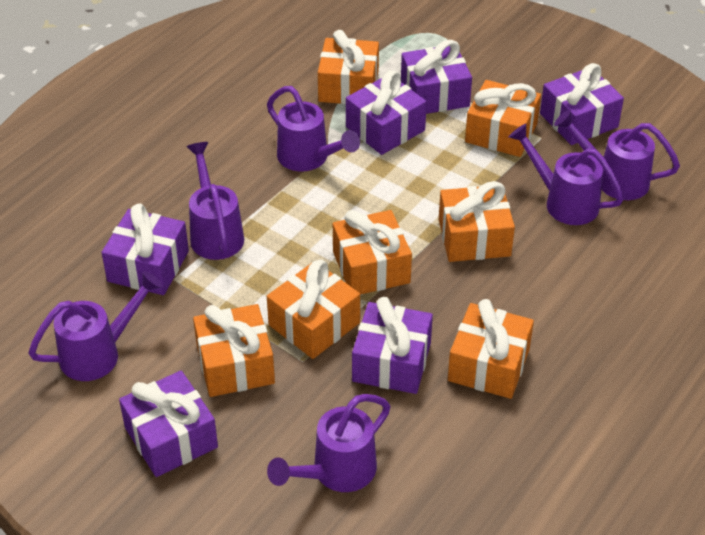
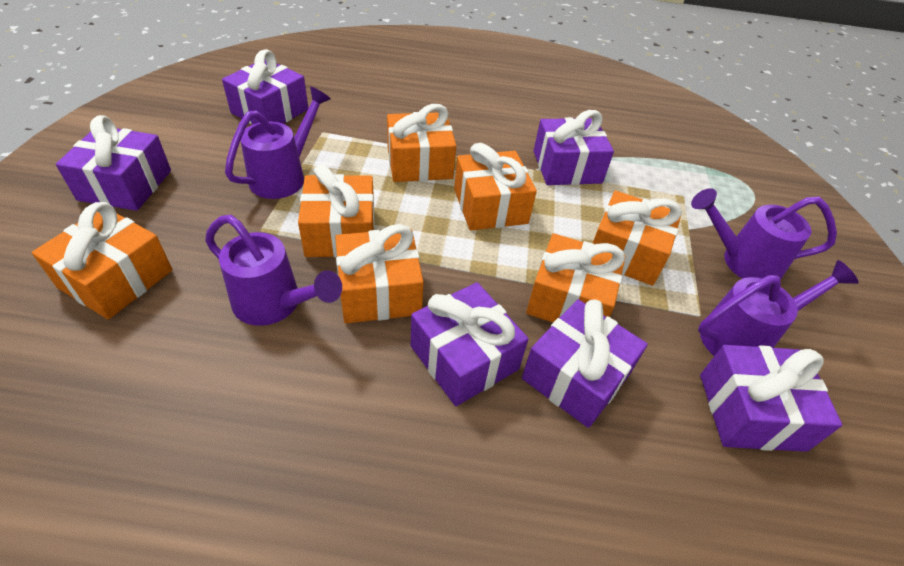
purple watering can: [28,271,163,381] [186,142,244,260] [267,86,360,171] [267,394,391,492] [508,124,624,225] [554,110,680,200] = 6 -> [205,215,342,326] [225,86,331,199] [691,188,837,280] [698,260,859,356] = 4

